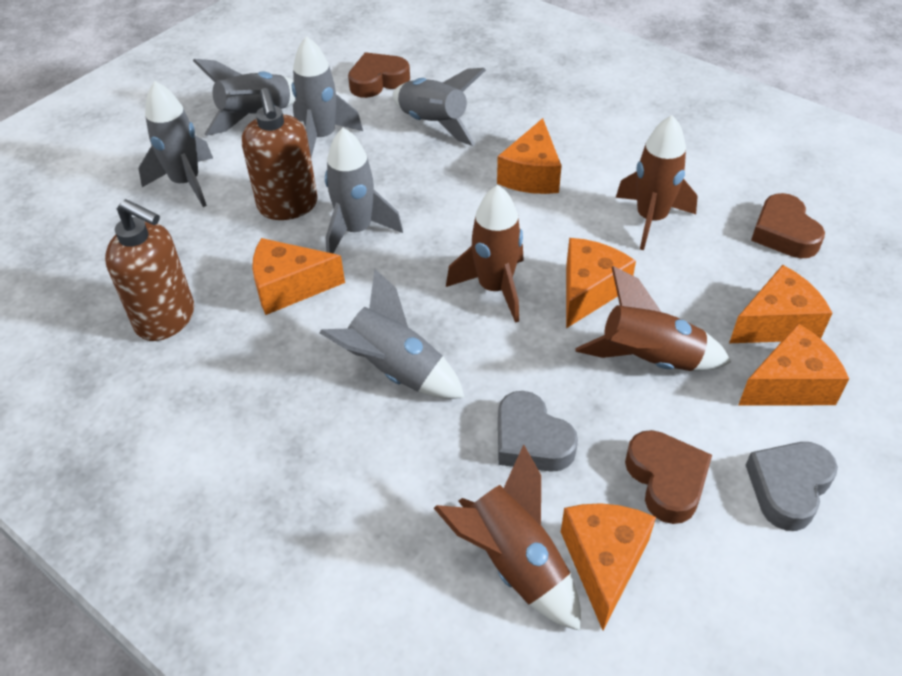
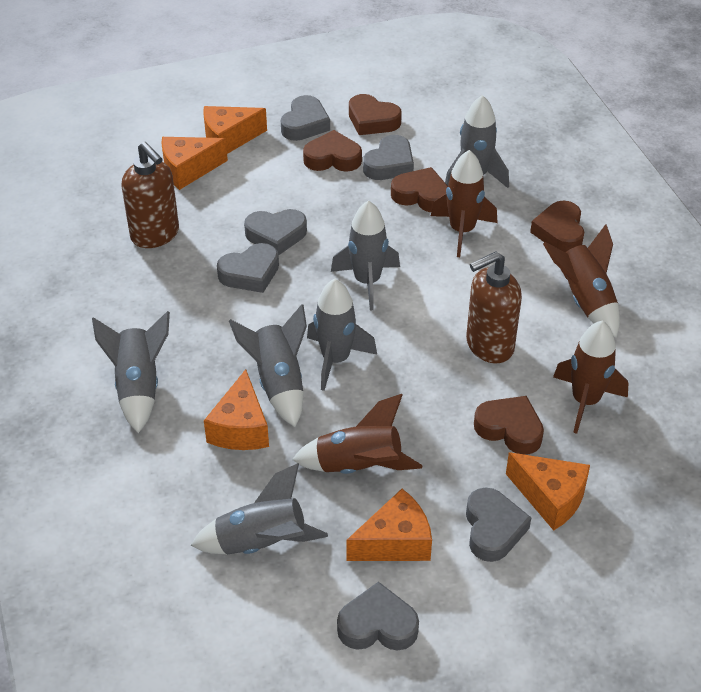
brown heart: [348,52,410,98] [625,430,712,524] [751,193,825,258] = 3 -> [303,130,362,172] [349,94,402,135] [391,167,448,212] [474,396,544,455] [530,200,584,252] = 5
grey heart: [498,391,578,472] [746,442,838,531] = 2 -> [217,243,279,293] [244,209,307,256] [281,95,330,141] [337,582,419,651] [363,135,414,180] [466,487,531,562] = 6
orange cheese: [252,238,345,315] [497,118,562,194] [561,503,656,631] [566,238,636,328] [729,265,832,343] [738,323,849,406] = 6 -> [161,137,228,190] [203,106,267,154] [204,369,269,450] [346,489,432,561] [506,452,590,531] = 5

